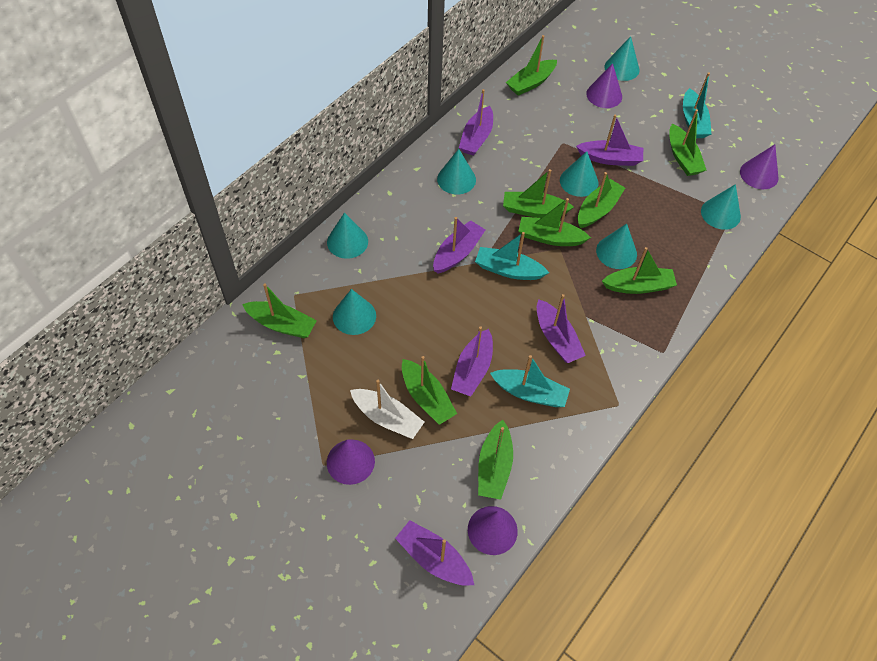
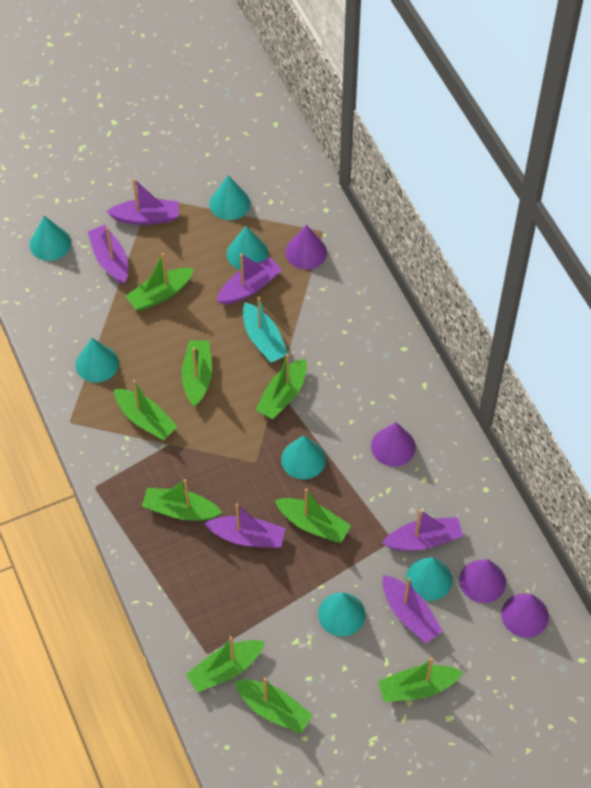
turquoise boat: [475,232,549,280] [490,355,570,407] [683,72,712,138] = 3 -> [243,297,288,363] = 1
white boat: [350,380,424,439] = 1 -> none = 0

